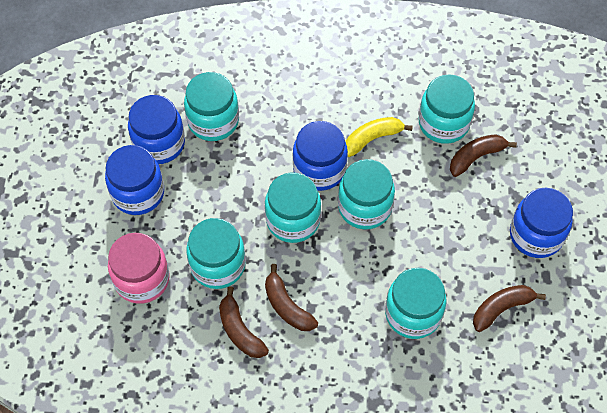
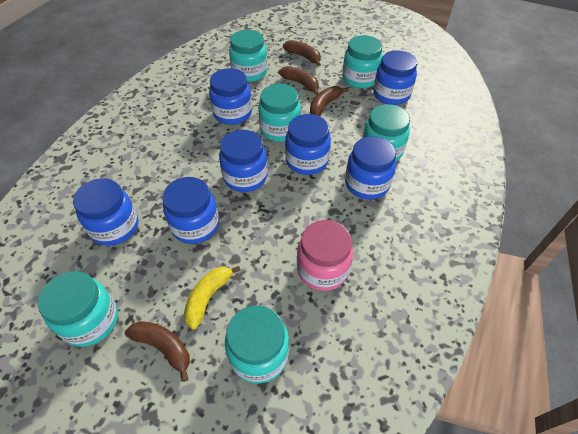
blue jar: [105,145,164,215] [128,95,185,164] [293,121,348,191] [510,188,573,258] = 4 -> [73,178,139,246] [162,177,219,244] [209,68,252,125] [219,130,267,192] [285,114,331,175] [345,136,396,200] [373,50,417,105] = 7

